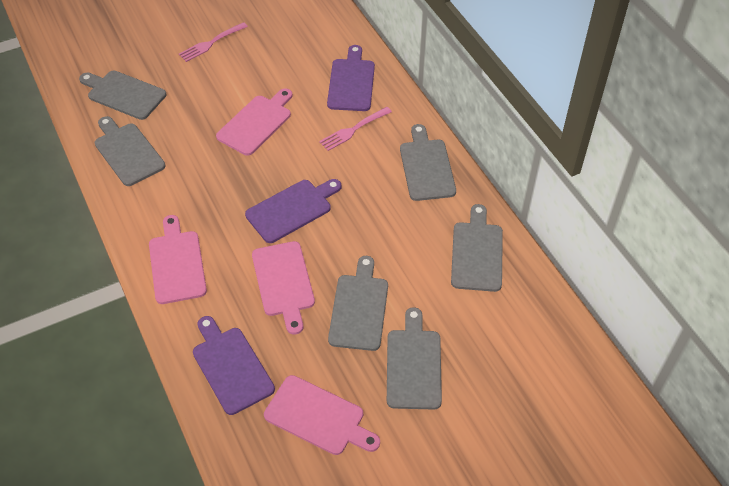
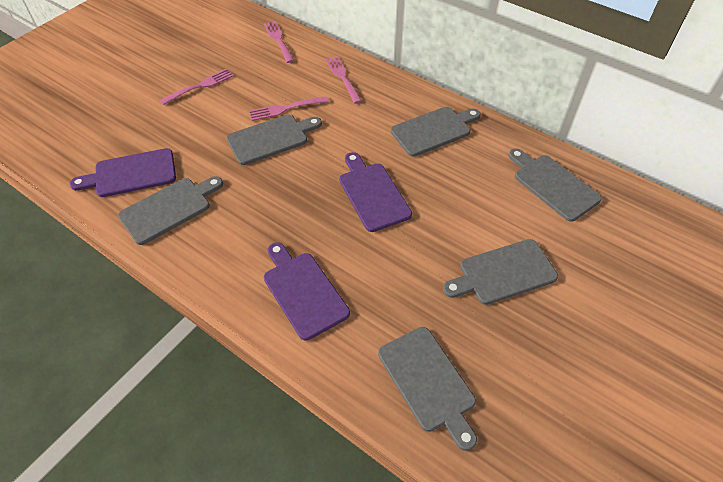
pink cutting board: [149,215,207,304] [216,89,292,156] [252,241,315,335] [264,375,380,455] = 4 -> none = 0
pink fork: [179,22,248,62] [319,107,392,151] = 2 -> [160,69,233,105] [249,96,329,121] [264,21,294,63] [325,56,362,104] = 4

